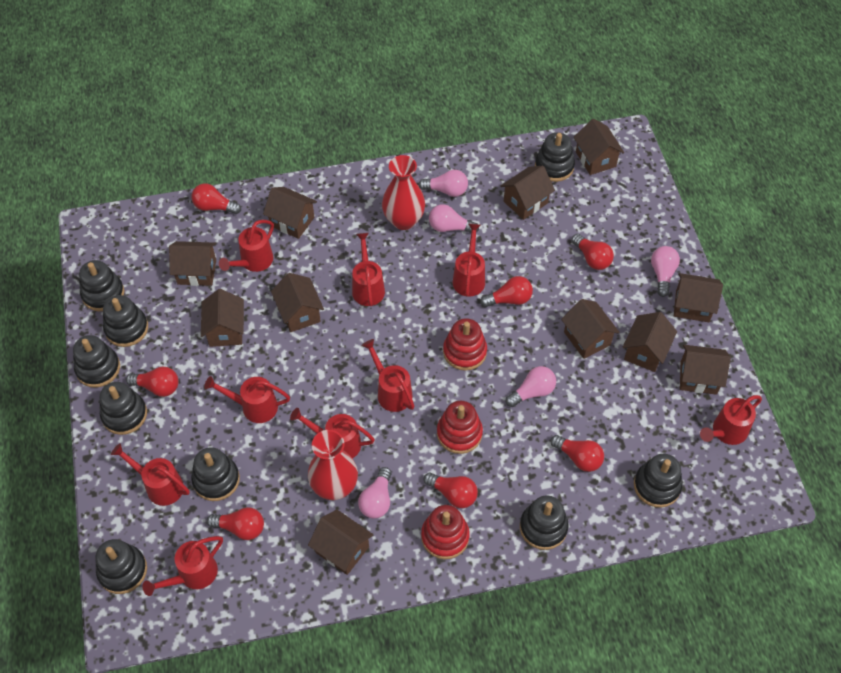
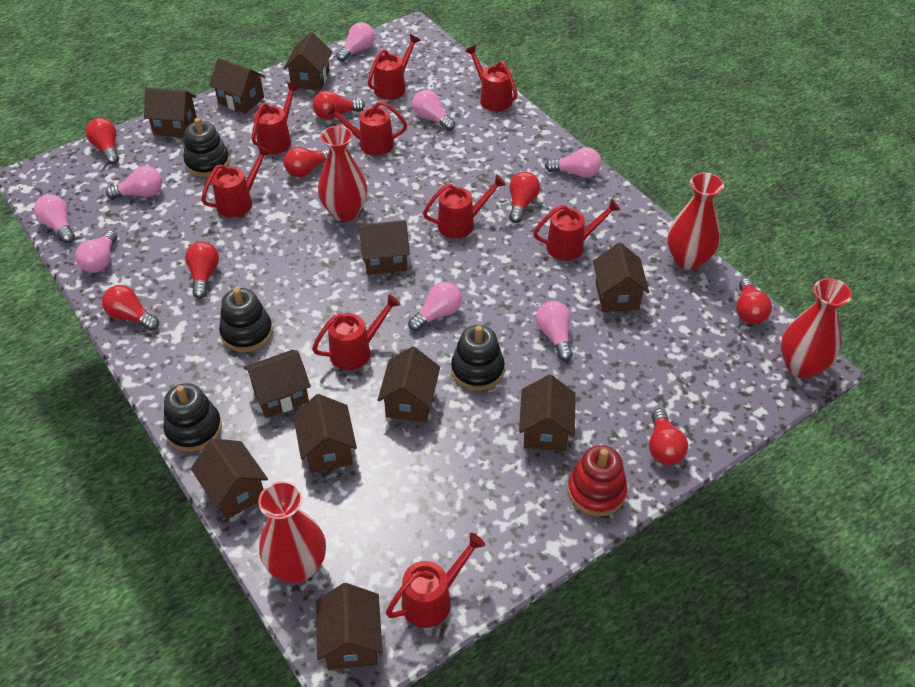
black stacking toy: [73,335,120,388] [79,260,124,311] [95,539,147,594] [99,382,147,435] [103,295,148,347] [191,447,240,501] [520,495,569,550] [535,132,575,182] [634,454,682,508] = 9 -> [163,383,222,452] [184,118,230,177] [219,288,273,352] [451,325,505,391] = 4
pink light bulb: [358,467,392,518] [418,170,468,197] [429,204,479,233] [506,366,556,407] [651,246,680,297] = 5 -> [34,194,75,243] [75,230,117,272] [106,166,162,199] [336,22,375,62] [408,282,462,332] [412,90,455,131] [536,301,573,361] [545,147,601,178] = 8
red light bulb: [126,367,179,397] [191,183,241,214] [207,507,264,540] [424,473,478,508] [480,276,533,307] [550,435,604,472] [572,234,614,270] = 7 -> [86,118,119,164] [102,285,159,331] [185,241,219,299] [284,147,329,177] [313,91,365,120] [509,172,540,223] [649,408,688,465] [736,278,772,324] = 8
red stacking toy: [421,505,470,559] [437,401,483,454] [443,318,487,371] = 3 -> [568,445,628,516] = 1
red vase: [308,430,358,500] [382,155,425,230] = 2 -> [258,481,326,583] [318,126,367,222] [667,173,724,270] [781,278,852,379] = 4

